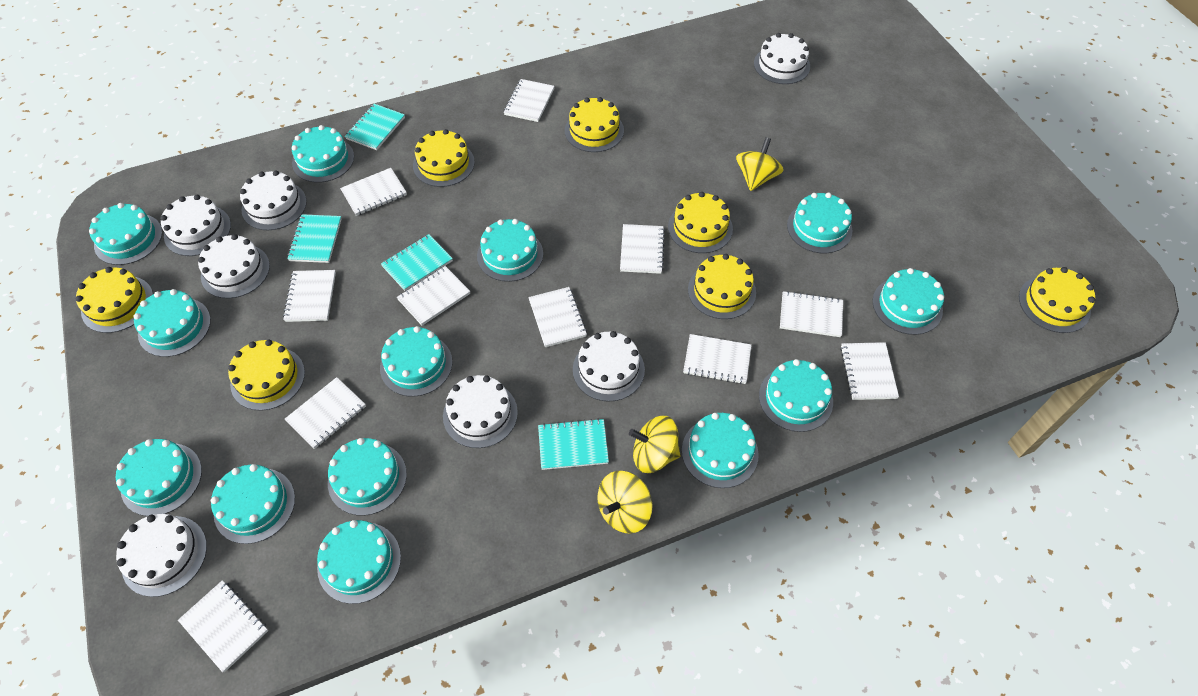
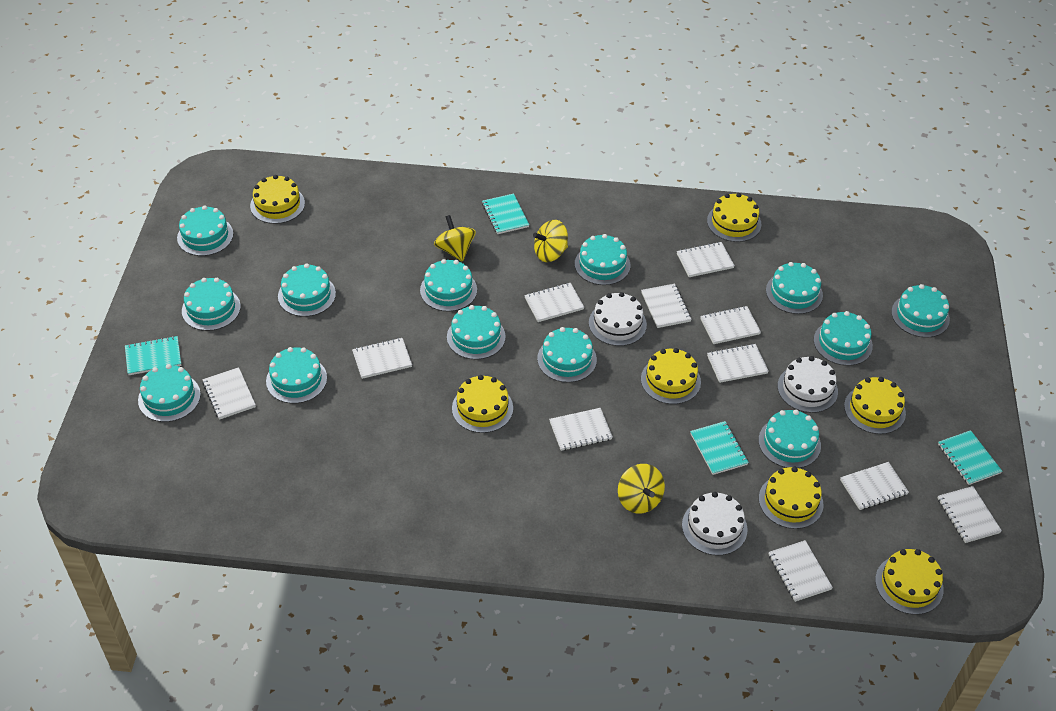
white cake: [116,514,207,597] [160,195,231,256] [198,234,270,299] [240,170,307,230] [443,375,518,448] [573,331,645,402] [754,33,810,84] = 7 -> [589,292,647,346] [682,492,748,555] [777,356,838,413] = 3

